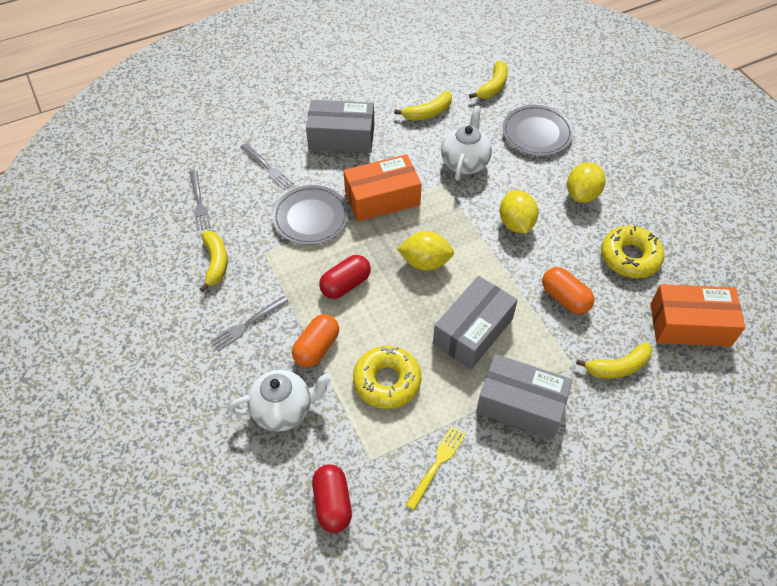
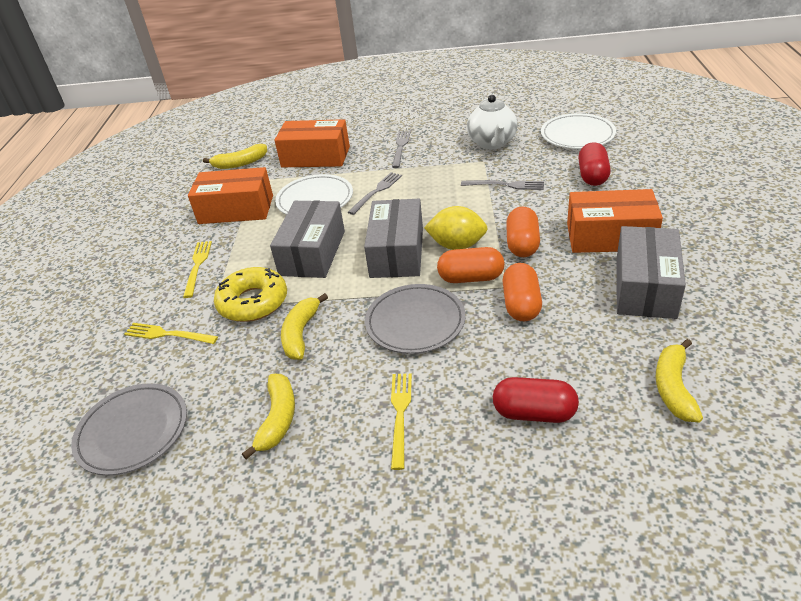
orange box: [344,154,421,222] [650,284,745,347] = 2 -> [188,167,273,224] [274,119,350,167] [567,189,663,253] = 3
orange capsule: [292,314,339,367] [542,267,595,314] = 2 -> [437,247,504,283] [503,263,542,321] [506,206,540,257] = 3
white plate: none = 0 -> [275,174,353,215] [541,113,616,149] = 2
white teapot: [228,370,332,432] [441,105,492,181] = 2 -> [467,95,518,149] = 1
yellow donut: [353,346,421,409] [601,226,665,278] = 2 -> [214,267,287,322] = 1
yellow fork: [406,426,466,510] = 1 -> [124,323,218,344] [183,241,212,298] [391,373,412,470] = 3
yellow lemon: [397,231,454,271] [500,190,538,234] [567,162,606,203] = 3 -> [424,206,488,250] = 1

